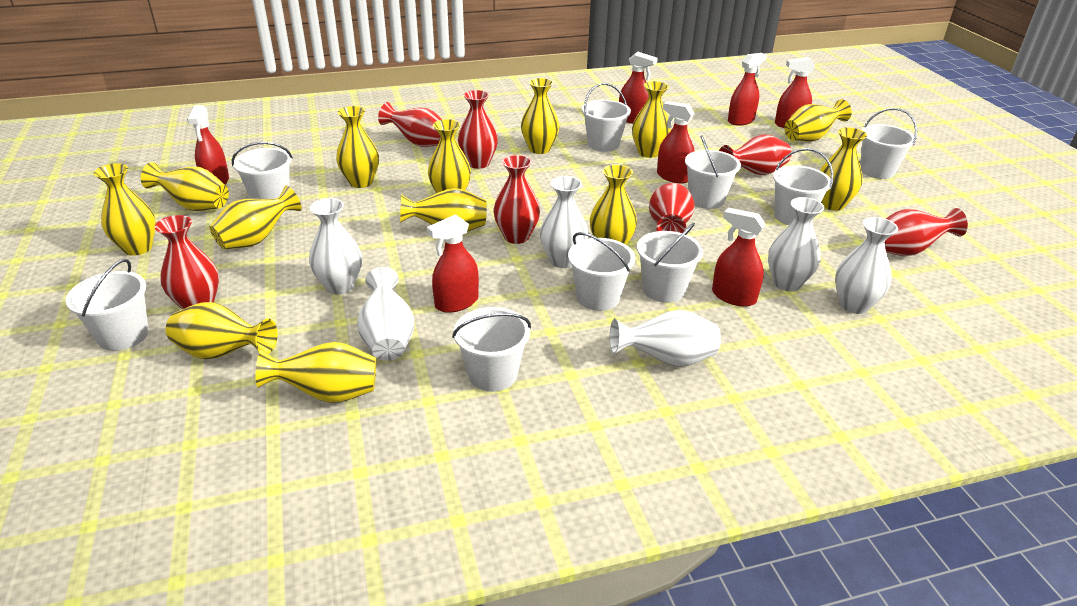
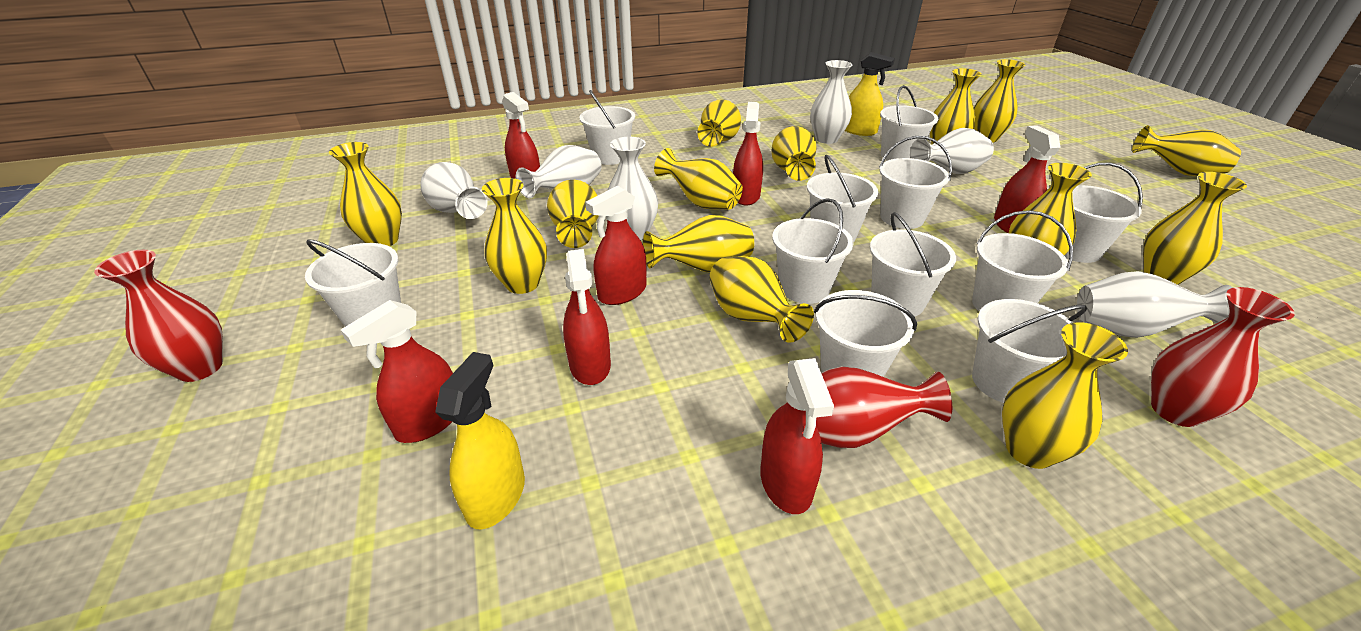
red vase: [154,215,219,310] [378,102,442,147] [458,90,498,169] [493,155,540,244] [649,183,695,233] [719,134,792,175] [885,208,968,256] = 7 -> [94,250,223,382] [816,366,952,448] [1151,287,1295,427] = 3
white bucket: [66,259,149,351] [232,142,293,199] [452,307,531,392] [568,232,635,311] [582,83,631,152] [637,223,703,303] [685,135,741,209] [773,148,833,225] [860,108,917,179] = 9 -> [305,240,401,327] [579,90,635,165] [772,198,854,304] [807,155,878,242] [814,290,917,377] [870,212,956,317] [879,136,952,229] [880,85,938,161] [972,210,1073,312] [972,299,1088,403] [1064,163,1143,263] = 11
yellow spray bottle: none = 0 -> [435,352,525,530] [845,52,895,136] = 2
yellow vase: [94,163,156,256] [141,162,229,211] [166,302,278,359] [210,185,302,249] [256,342,376,403] [336,106,379,188] [400,188,487,232] [428,119,471,193] [521,78,560,154] [590,164,637,245] [632,81,671,158] [784,99,852,142] [820,127,867,211] = 13 -> [329,142,402,246] [482,178,547,294] [547,180,599,248] [643,215,754,273] [654,148,743,210] [697,99,741,147] [709,256,814,343] [771,126,817,181] [930,68,982,144] [974,59,1025,143] [1002,322,1128,469] [1009,163,1092,255] [1132,125,1241,176] [1143,172,1247,285] = 14

